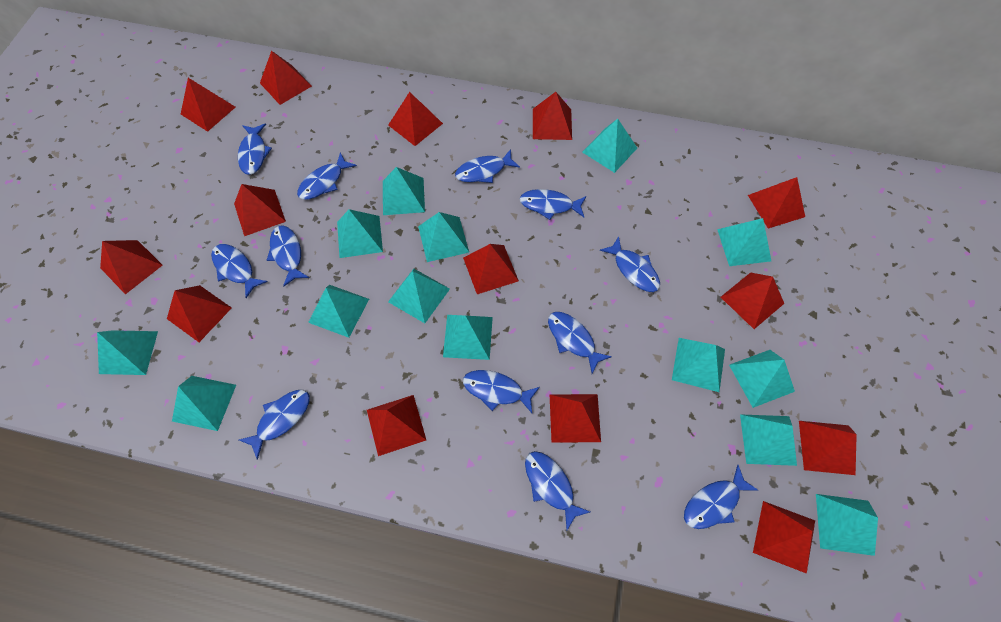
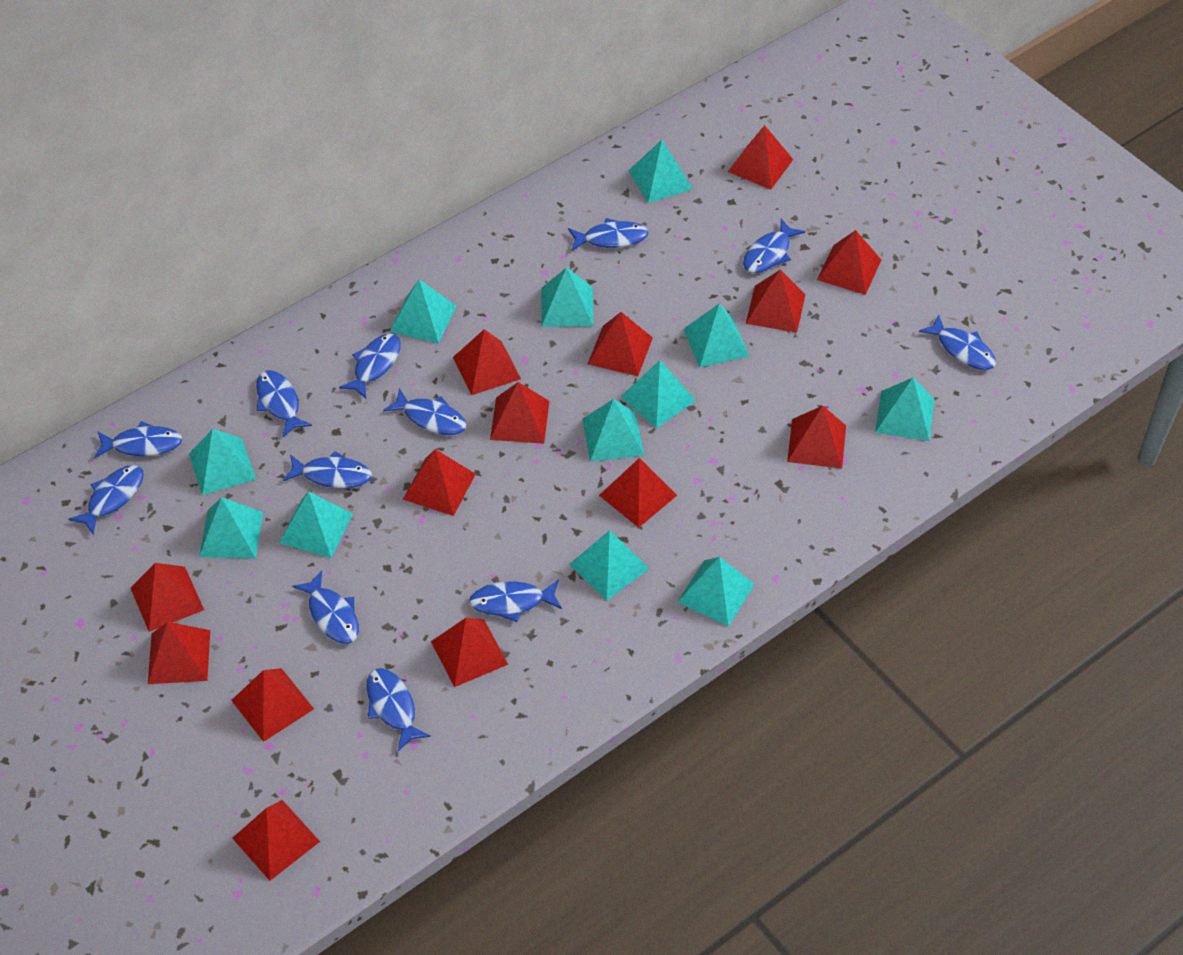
turquoise pyramid: [97,330,158,375] [172,376,236,431] [308,285,369,338] [337,209,383,258] [383,167,425,215] [388,269,450,323] [418,212,469,262] [443,315,493,360] [582,119,637,173] [672,338,725,392] [717,218,771,266] [729,350,795,408] [740,414,797,466] [816,494,878,556] = 14 -> [189,429,256,495] [199,497,263,559] [279,491,353,558] [390,279,456,344] [541,267,593,327] [569,530,649,600] [582,399,644,462] [620,360,696,429] [628,140,693,203] [678,557,755,627] [683,303,749,367] [875,378,935,441] = 12

